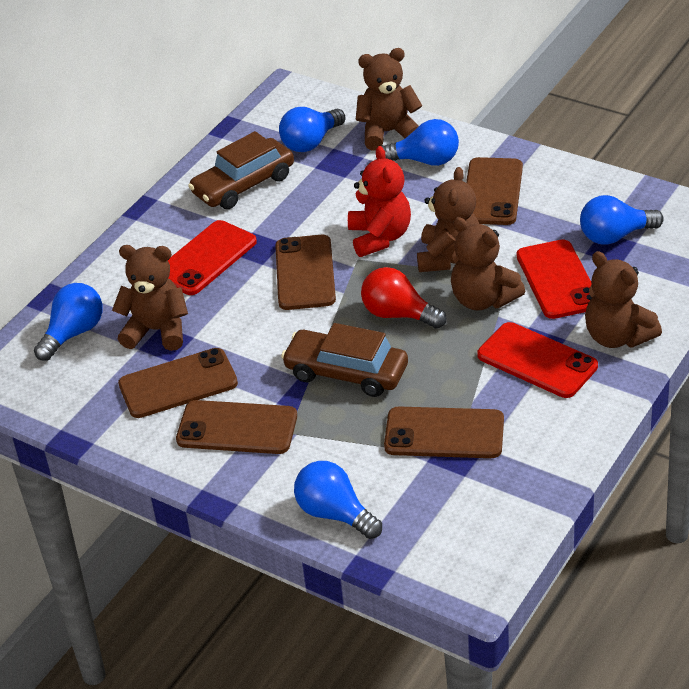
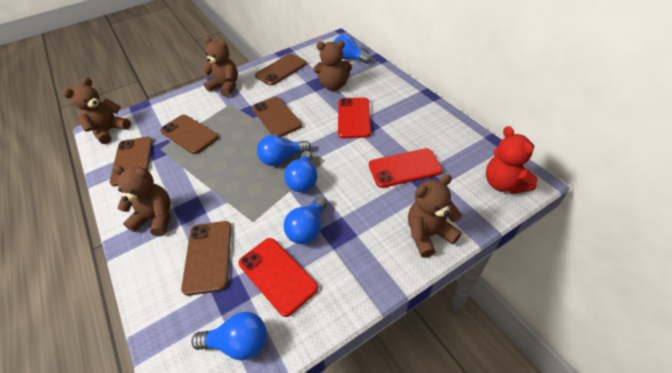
brown car: [188,131,294,209] [281,323,408,397] = 2 -> none = 0
red light bulb: [361,267,446,329] = 1 -> none = 0

